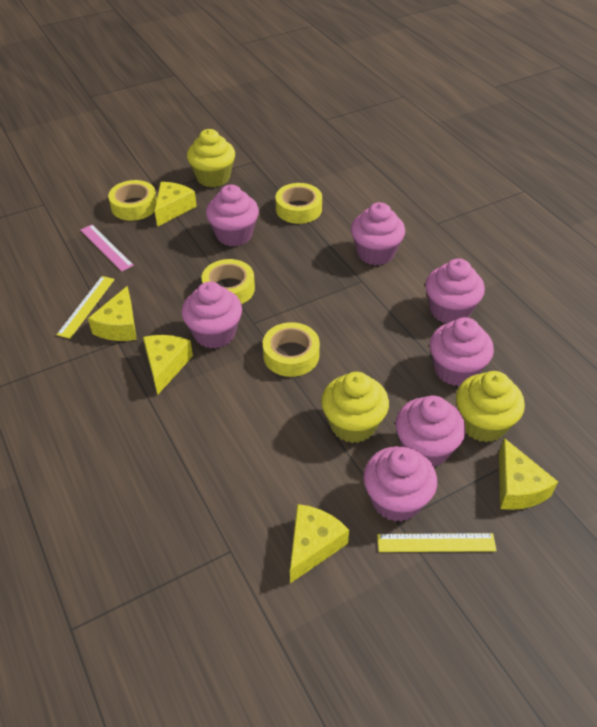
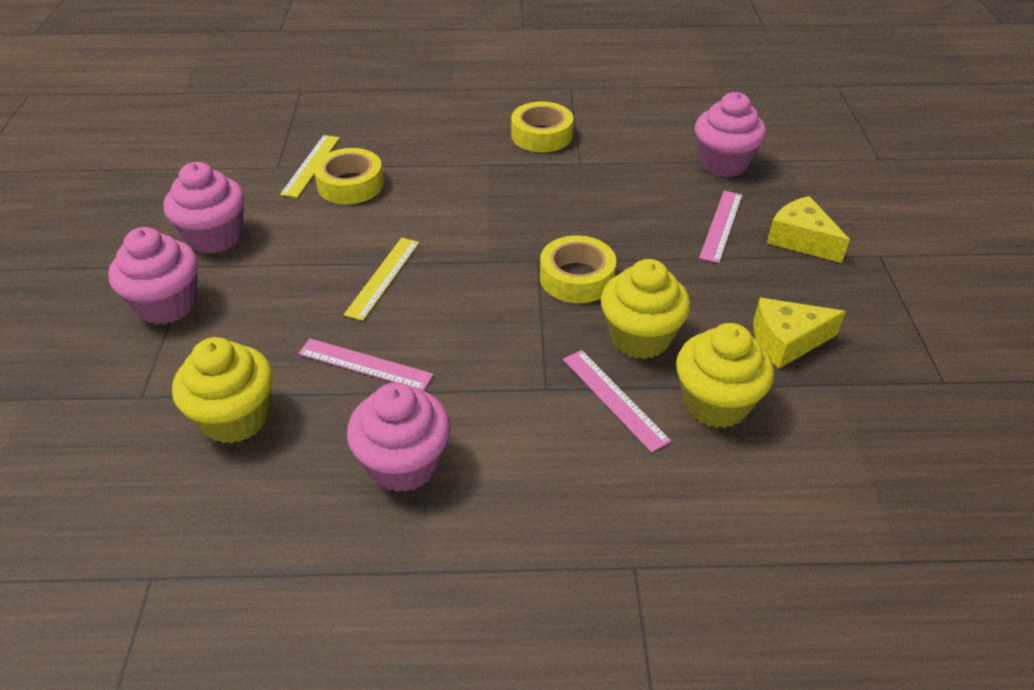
pink cupcake: [181,282,242,349] [206,185,259,247] [351,202,405,265] [363,446,437,522] [395,396,466,467] [425,258,485,324] [430,317,494,386] = 7 -> [108,227,198,324] [164,162,245,253] [347,382,451,492] [695,92,766,177] = 4
pink ruler: [81,225,134,271] = 1 -> [298,338,434,391] [563,350,671,453] [699,191,742,263] = 3
yellow cheese: [88,286,137,341] [143,335,193,395] [155,182,197,227] [290,504,349,583] [499,438,558,510] = 5 -> [753,298,846,368] [767,196,850,263] = 2
yellow tape: [108,180,157,221] [202,259,255,304] [263,322,320,377] [275,183,322,224] = 4 -> [314,148,384,204] [511,101,573,152] [540,235,616,303] = 3

